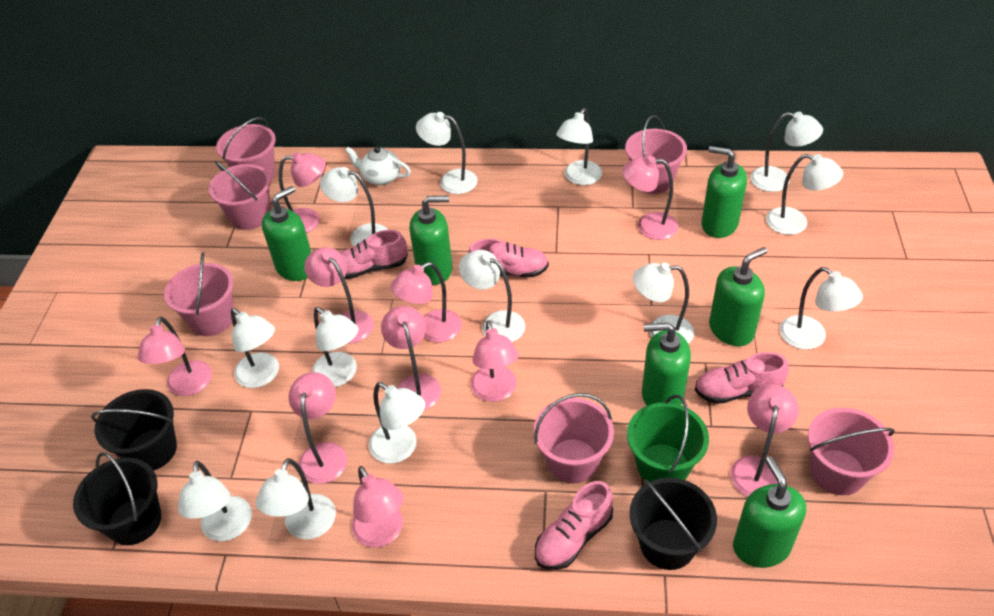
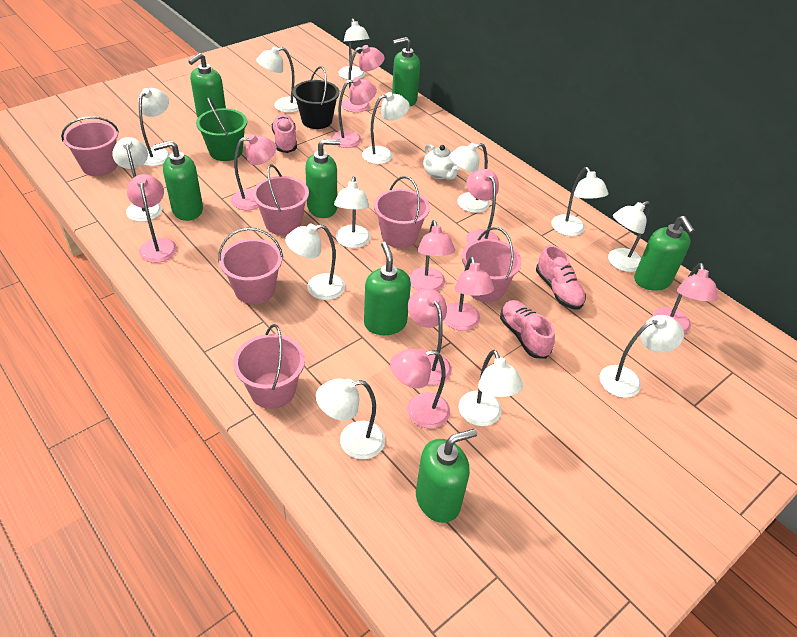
black bucket: [73,452,161,545] [91,389,177,471] [629,478,717,570] = 3 -> [293,66,339,129] = 1
green soap dispenser: [262,186,312,281] [410,196,453,285] [642,323,691,406] [701,146,747,238] [709,247,767,346] [733,457,806,568] = 6 -> [153,140,203,221] [188,53,226,117] [305,139,341,218] [364,242,411,335] [392,37,420,106] [416,429,477,523] [634,216,695,291] = 7
pink shoe: [340,230,408,279] [468,239,549,277] [535,481,613,570] [695,352,789,404] = 4 -> [272,114,297,153] [500,300,555,359] [536,245,586,310] = 3

